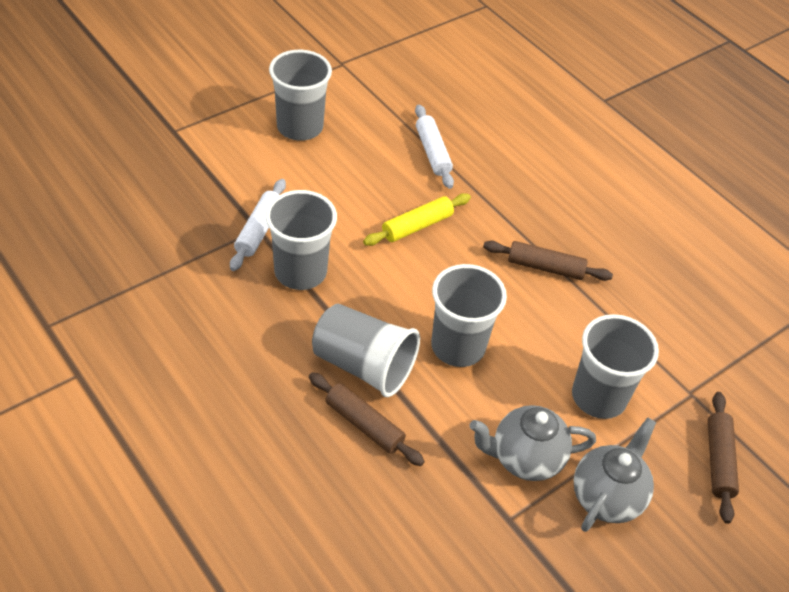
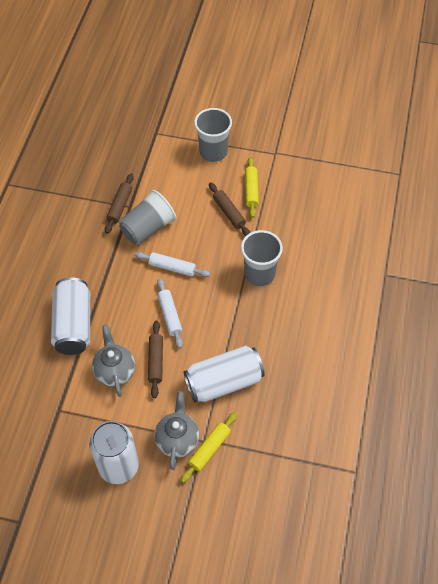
grey cup: [265,190,337,290] [269,50,332,141] [312,304,420,397] [431,264,507,367] [572,314,659,419] = 5 -> [119,190,176,245] [194,108,232,162] [241,230,283,286] = 3
white can: none = 0 -> [51,277,90,355] [89,421,139,484] [184,346,265,402] = 3
yellow rolling pin: [363,193,471,246] = 1 -> [181,412,237,483] [245,157,259,218] = 2

